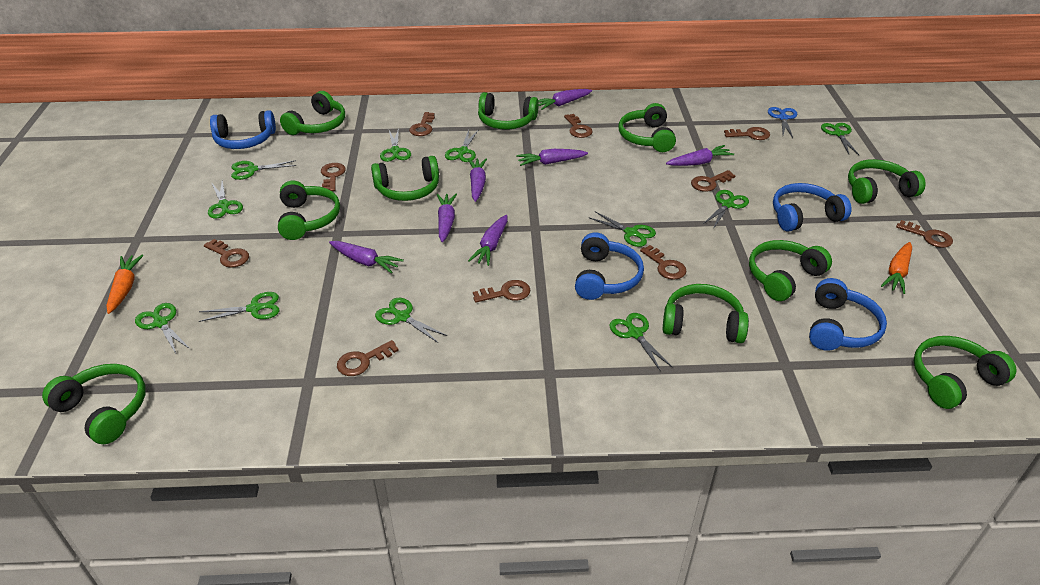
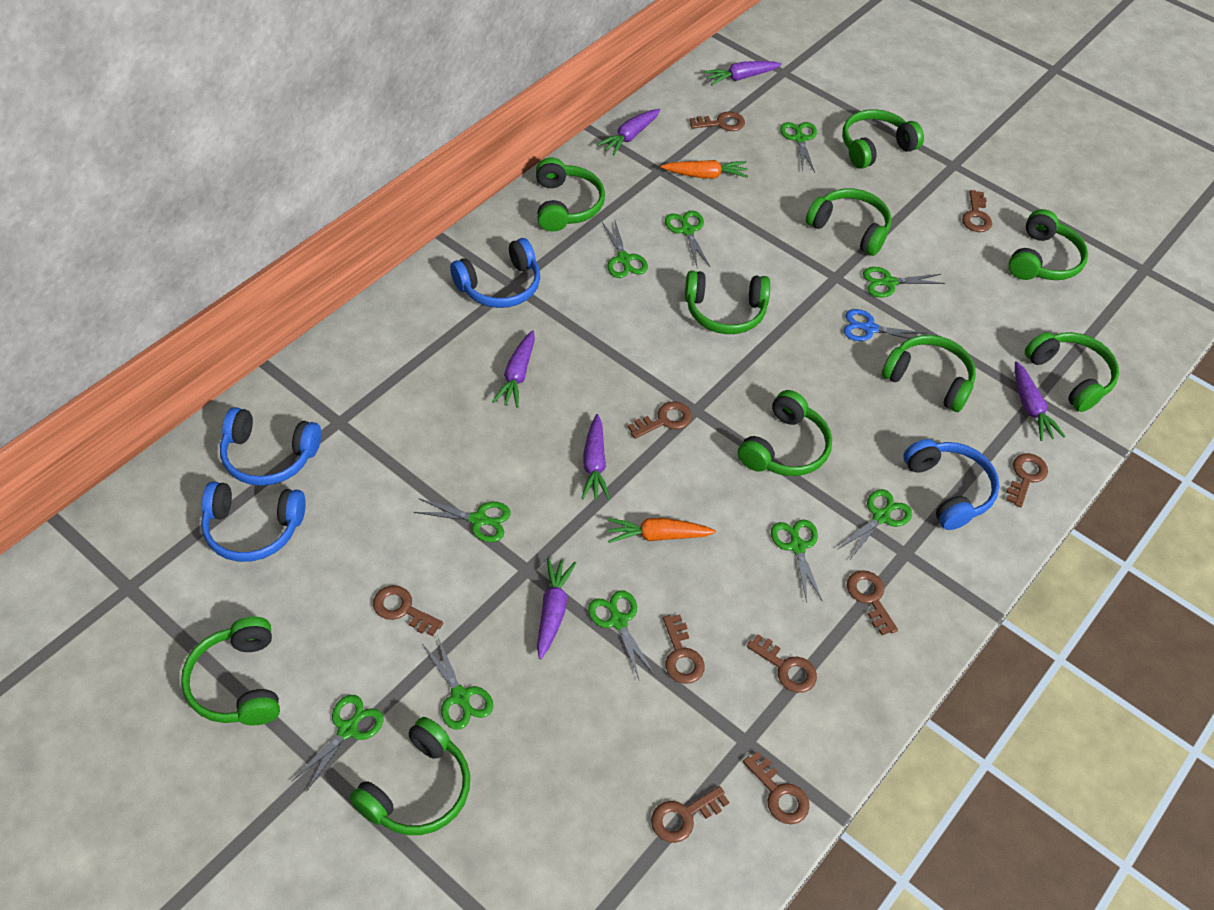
green scissors: [135,303,190,353] [199,292,280,322] [208,180,243,219] [231,160,296,180] [375,298,448,343] [380,128,411,162] [445,129,479,162] [588,211,656,247] [609,313,672,372] [703,190,749,229] [821,123,859,155] = 11 -> [291,695,384,792] [414,498,511,542] [422,637,493,730] [588,590,655,679] [602,221,648,278] [665,211,710,267] [771,519,823,602] [780,122,817,172] [837,489,912,558] [863,267,945,297] = 10
purple carrot: [329,241,404,274] [437,194,457,242] [468,158,487,202] [468,215,507,266] [516,149,588,166] [538,89,592,110] [666,145,734,166] = 7 -> [492,330,535,408] [537,558,576,659] [581,414,610,500] [597,109,660,155] [703,61,782,85] [1015,361,1065,441] = 6

